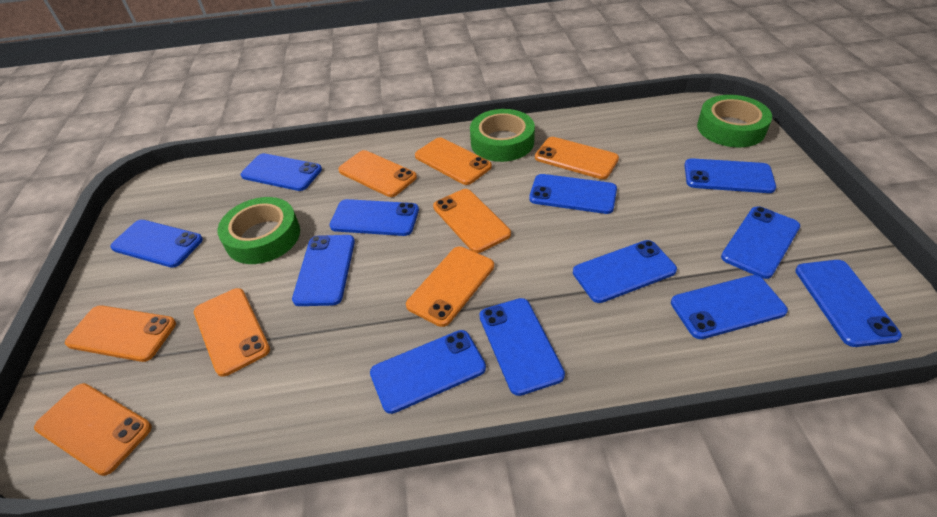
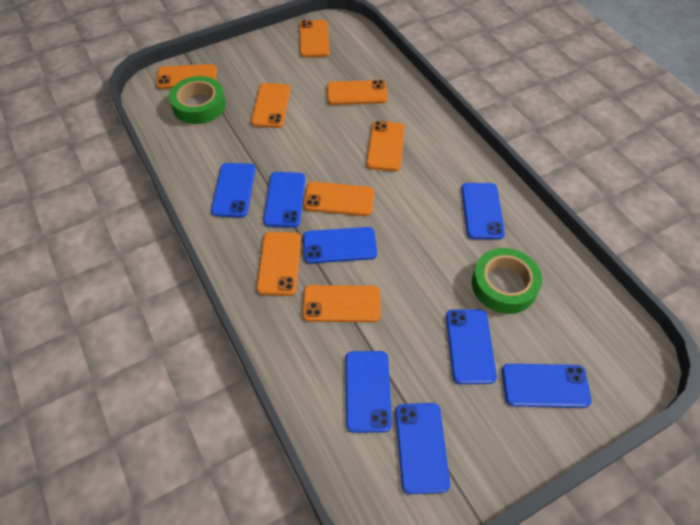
blue phone: [110,220,203,268] [241,153,322,191] [292,235,355,306] [330,199,419,236] [370,330,486,414] [479,298,565,396] [529,174,617,214] [573,240,677,303] [671,275,788,339] [684,158,776,193] [721,207,800,279] [795,260,902,347] = 12 -> [211,163,255,217] [263,172,305,228] [303,227,377,263] [346,351,392,433] [395,403,450,494] [446,309,497,384] [461,183,505,239] [502,364,592,408] = 8
green tape: [217,197,300,264] [470,109,535,162] [697,95,772,147] = 3 -> [169,76,226,124] [472,248,542,314] = 2

